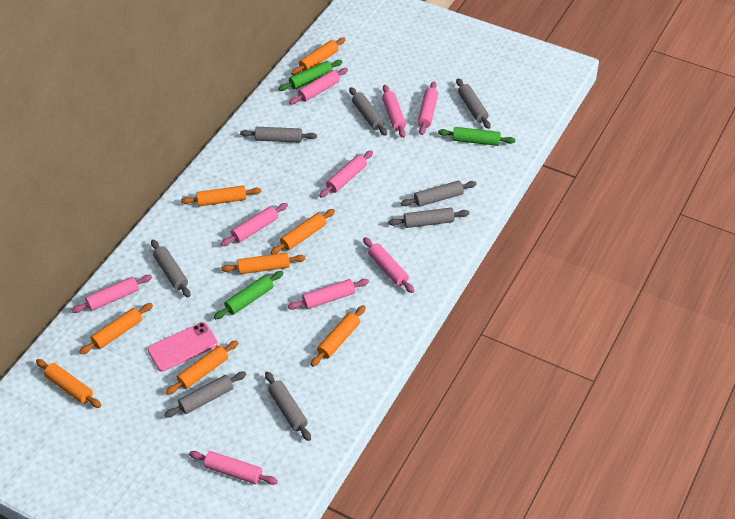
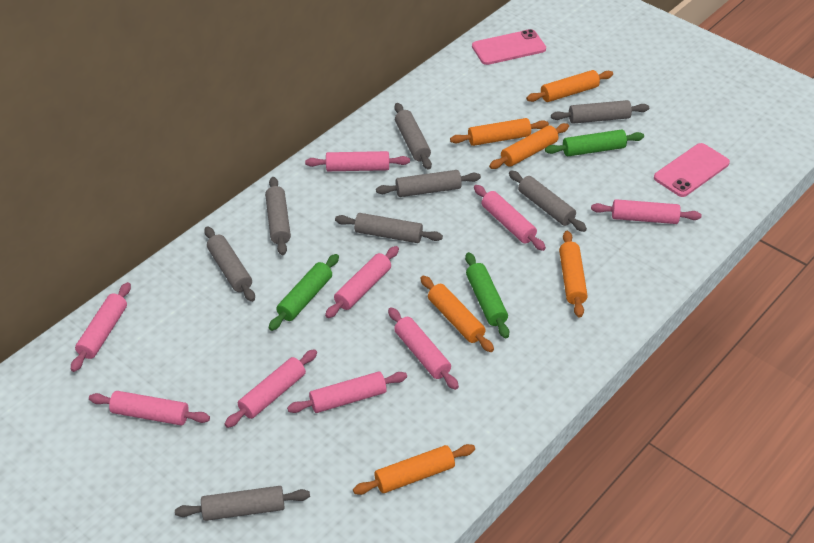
orange rolling pin: [36,359,101,408] [79,303,153,355] [166,340,238,395] [181,185,262,206] [221,253,306,274] [271,209,335,254] [291,37,346,75] [311,305,366,367] = 8 -> [353,444,475,495] [420,276,494,352] [450,118,549,146] [489,123,569,169] [526,70,613,102] [559,231,588,318] = 6
pink phone: [147,322,218,371] = 1 -> [472,29,546,65] [654,143,730,197] = 2

